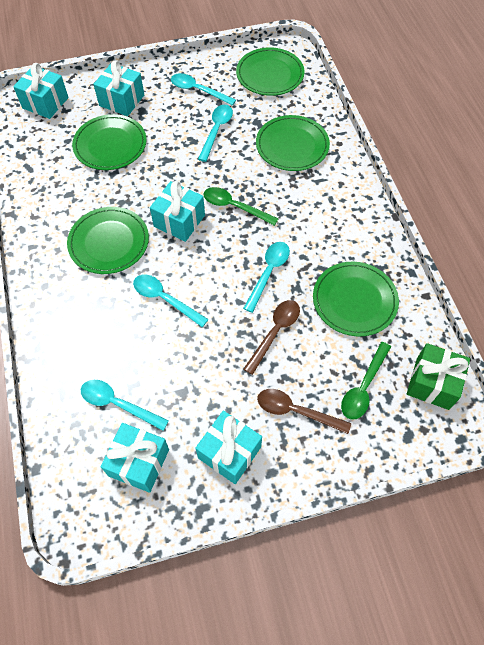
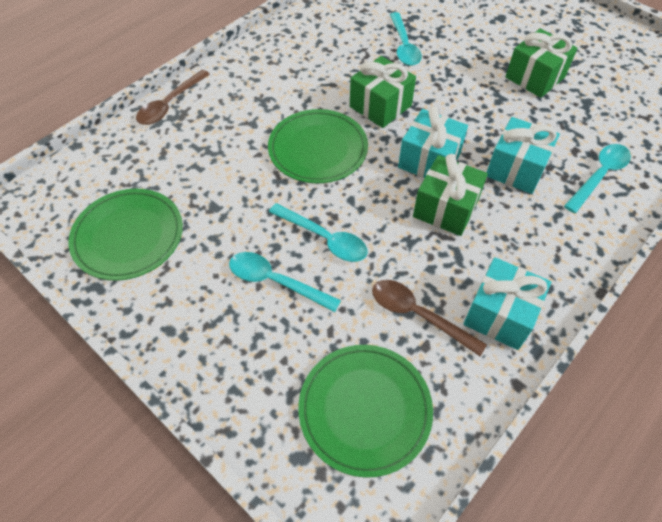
green gift: [407,343,470,410] = 1 -> [350,56,416,128] [413,154,488,236] [505,29,577,98] = 3
green plate: [67,207,149,274] [72,114,147,170] [236,47,305,96] [256,115,330,171] [313,262,399,336] = 5 -> [69,189,183,281] [268,109,368,183] [298,345,433,478] = 3
green spoon: [204,187,278,226] [341,342,391,420] = 2 -> none = 0
turquoise gift: [13,63,69,119] [93,60,144,116] [100,423,169,493] [150,181,205,242] [196,410,262,484] = 5 -> [398,106,468,178] [463,257,551,350] [486,117,560,194] = 3
turquoise spoon: [81,380,169,431] [133,275,209,327] [171,73,236,106] [198,105,233,162] [243,242,290,313] = 5 -> [229,252,341,312] [269,203,368,262] [390,12,422,66] [564,144,631,213] = 4

